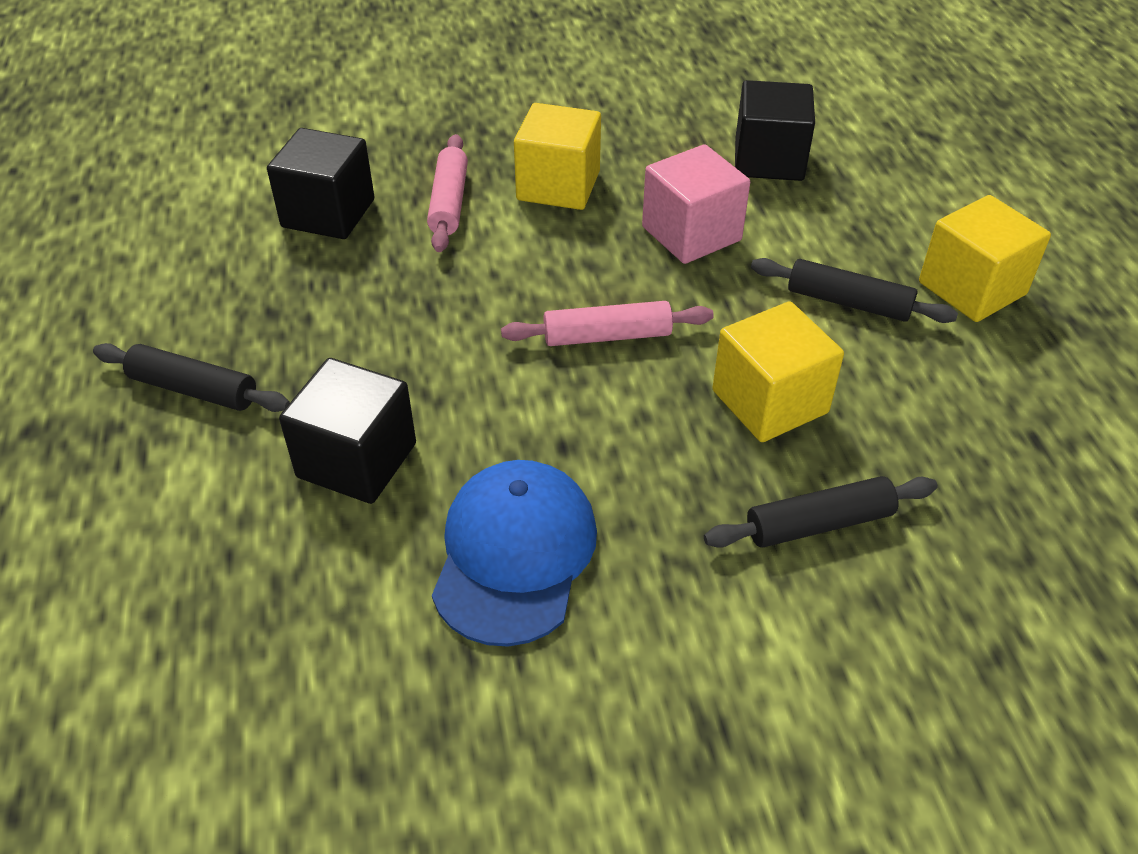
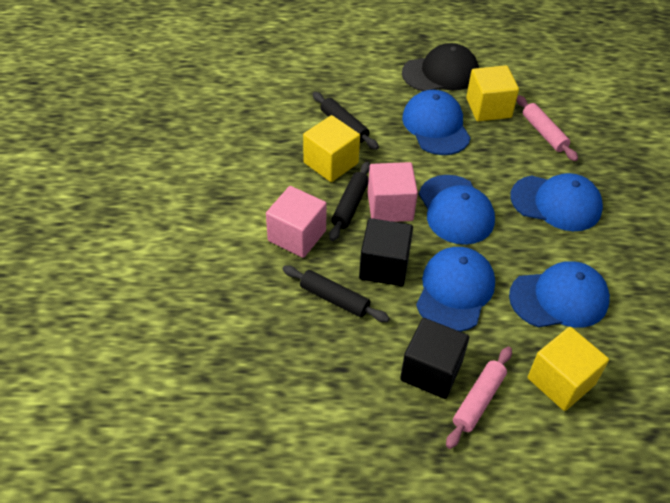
black cap: none = 0 -> [402,43,479,91] = 1
black cube: [267,128,374,239] [279,358,416,504] [735,80,815,181] = 3 -> [359,218,413,286] [400,318,469,399] = 2
blue cap: [432,460,597,647] = 1 -> [402,90,471,155] [416,247,495,332] [419,175,495,245] [509,261,610,328] [510,173,603,231] = 5
pink cube: [642,144,750,264] = 1 -> [266,186,327,258] [368,162,418,222] = 2

